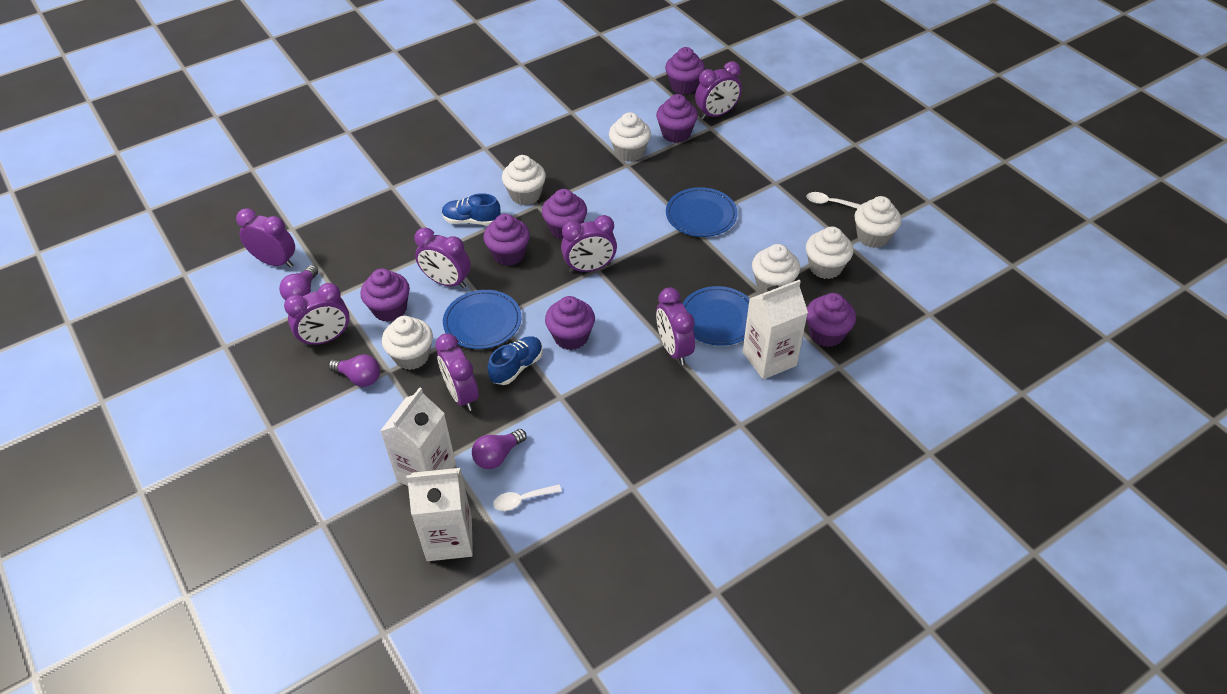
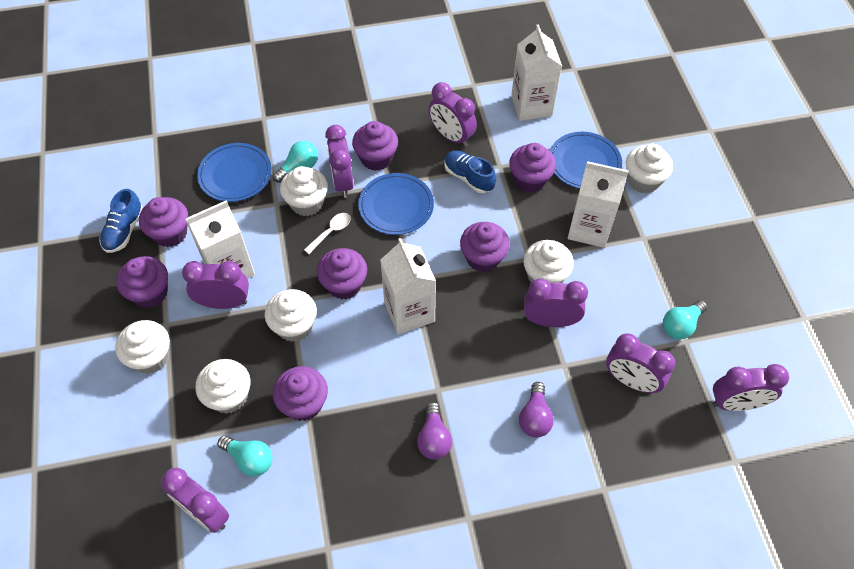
purple light bulb: [279,265,318,301] [328,355,380,387] [472,429,526,469] = 3 -> [417,402,452,460] [519,382,554,438] = 2
turquoise light bulb: none = 0 -> [218,435,272,477] [273,141,318,183] [663,300,707,339] = 3
white carton: [380,387,456,486] [406,468,473,561] [743,280,808,379] = 3 -> [185,200,255,279] [380,238,436,334] [511,25,562,121] [568,161,629,248] = 4
white spoon: [493,484,562,511] [807,192,861,209] = 2 -> [304,213,351,254] = 1

